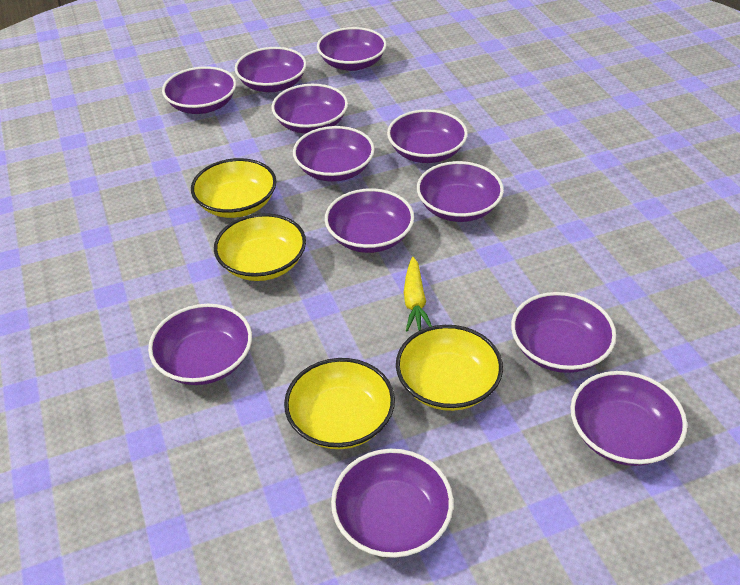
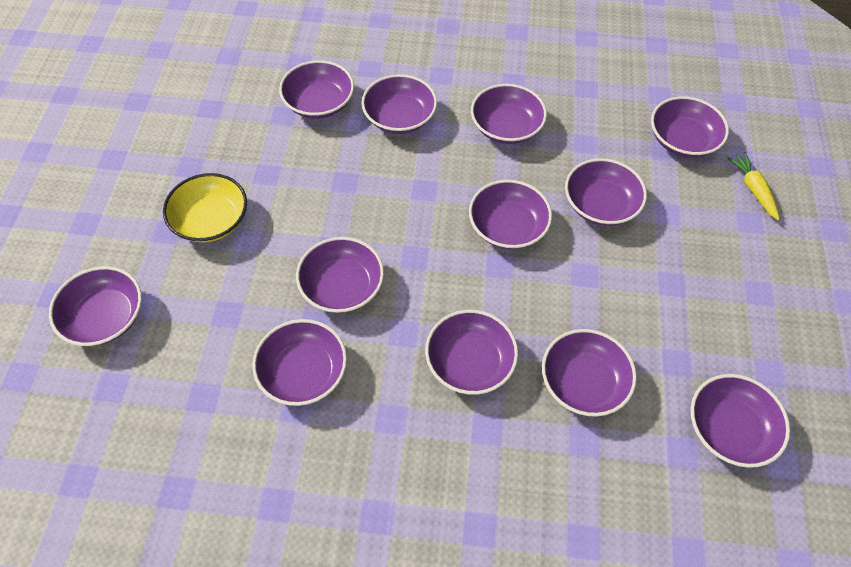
yellow bowl: [191,158,276,218] [214,213,306,281] [284,358,395,449] [396,325,503,411] = 4 -> [163,173,247,243] = 1

